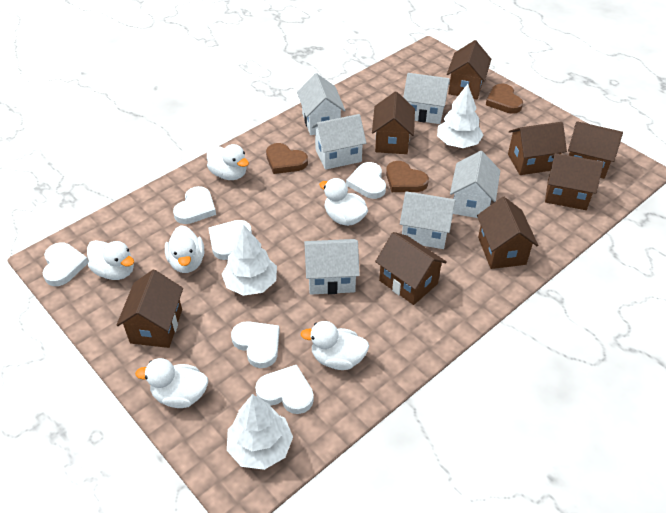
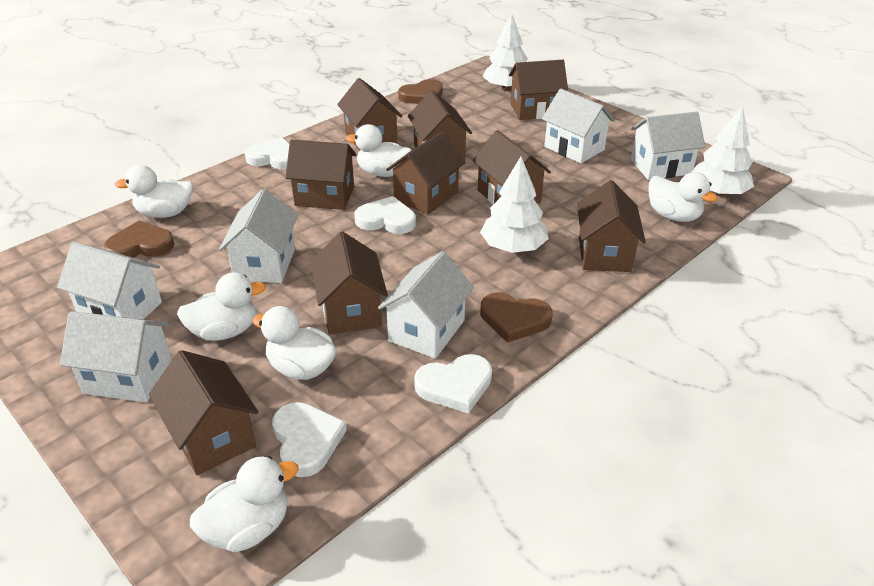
brown house: [116,270,183,348] [372,91,415,154] [375,232,447,305] [447,40,491,99] [477,197,538,269] [508,122,567,175] [545,153,604,210] [568,121,623,179] = 8 -> [149,350,259,475] [285,140,356,210] [311,231,388,335] [337,78,403,151] [386,131,466,215] [408,90,472,161] [472,130,551,204] [509,60,568,120] [577,180,646,272] = 9
white heart: [43,243,89,286] [173,186,216,224] [209,220,252,260] [231,321,280,368] [255,365,314,414] [346,162,386,199] = 6 -> [244,138,289,170] [272,402,347,477] [354,196,416,234] [414,354,492,413] = 4

